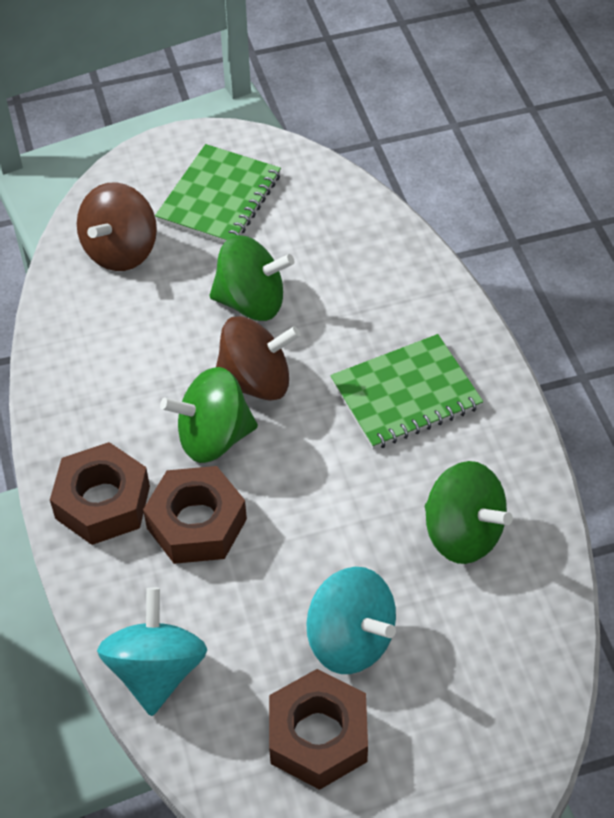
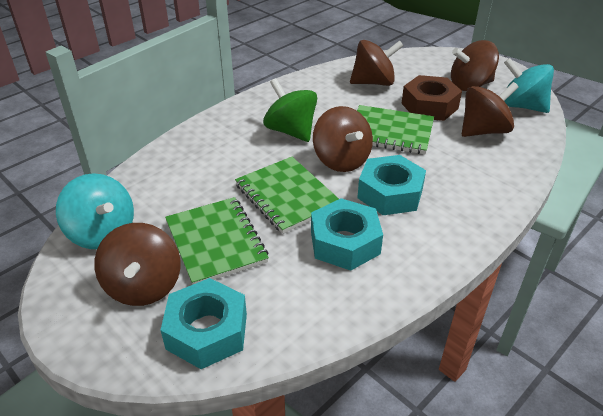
brown nut: [50,442,150,545] [143,466,247,564] [269,669,368,790] = 3 -> [401,75,462,121] = 1
brown spinning top: [77,182,157,271] [216,316,301,401] = 2 -> [94,223,180,306] [313,106,373,172] [350,40,404,86] [451,40,499,91] [462,82,519,137] = 5
green notebook: [155,144,281,243] [330,334,483,450] = 2 -> [165,197,269,285] [235,157,339,234] [357,105,434,154] = 3
green spinning top: [160,367,258,463] [209,235,295,321] [425,461,513,564] = 3 -> [263,78,317,142] = 1
turquoise nut: none = 0 -> [161,278,247,369] [311,198,383,271] [357,155,426,215] = 3

